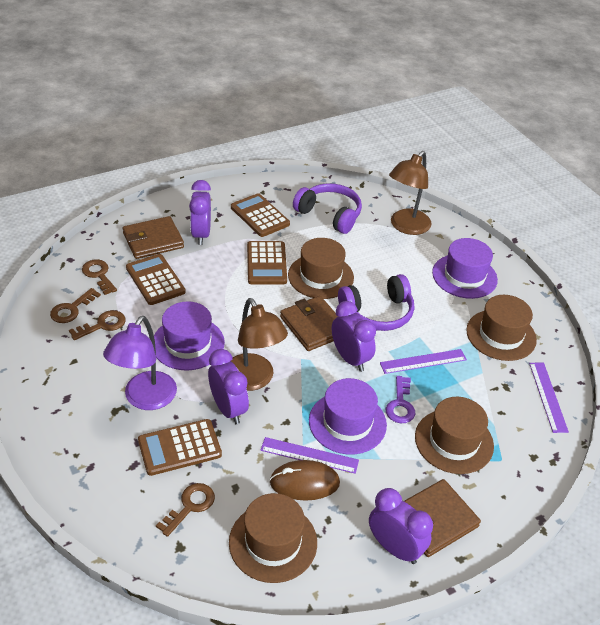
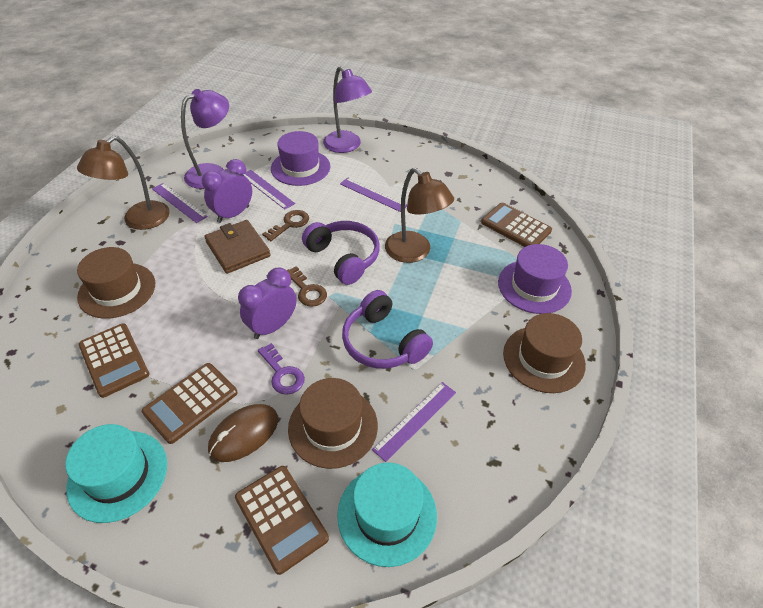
brown hat: [229,493,317,583] [288,238,354,299] [415,397,494,474] [466,295,537,361] = 4 -> [77,247,155,319] [288,378,378,469] [503,313,586,393] = 3
brown key: [50,288,101,323] [69,310,126,340] [82,259,117,295] [156,483,215,537] = 4 -> [262,210,309,241] [287,266,327,307] = 2
brown wallet: [123,216,184,259] [280,296,338,351] [404,479,481,557] = 3 -> [204,220,270,274] = 1
purple clock: [189,180,211,245] [208,349,249,424] [332,301,376,372] [369,488,433,564] = 4 -> [202,159,252,223] [238,268,297,339] = 2
purple hat: [154,301,225,371] [309,378,387,454] [432,238,498,299] = 3 -> [271,131,330,186] [498,244,572,314] = 2
purple lamp: [103,316,177,410] = 1 -> [181,89,229,189] [323,66,372,153] = 2
purple ruler: [260,437,359,474] [380,349,467,374] [529,363,569,433] = 3 -> [152,183,208,223] [243,170,295,210] [340,177,407,212] [372,382,456,462] = 4
turquoise hat: none = 0 -> [65,424,167,523] [337,462,437,567] = 2

